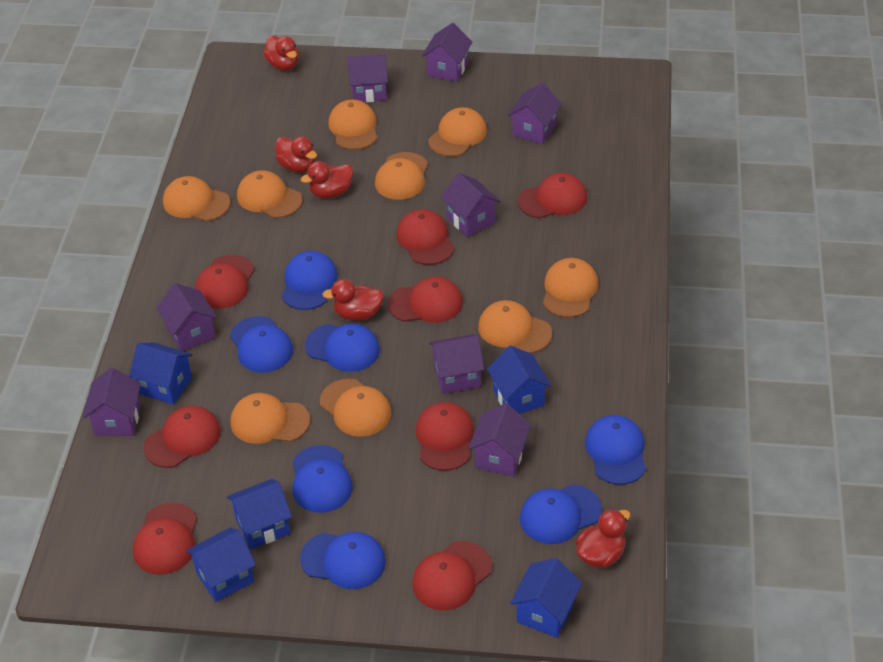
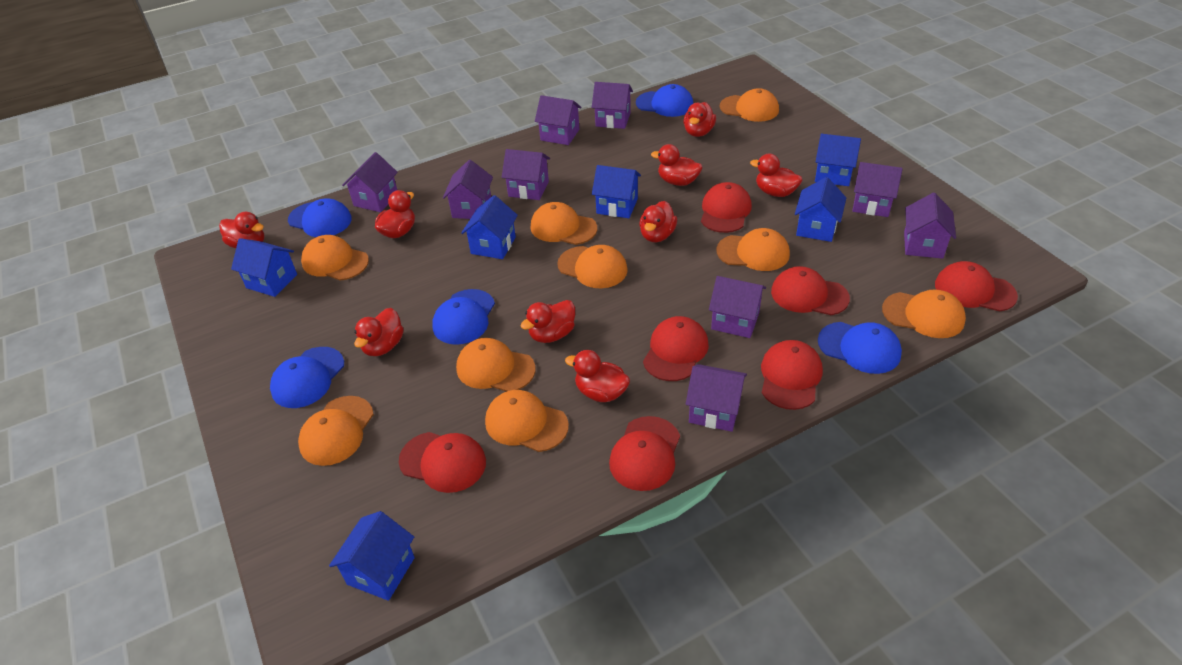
blue cap: [230,316,293,373] [282,251,338,310] [292,445,353,513] [300,532,386,589] [305,324,380,372] [520,484,602,544] [585,415,646,485] = 7 -> [270,347,344,408] [288,199,352,237] [432,289,495,345] [636,84,693,117] [818,322,902,374] = 5
blue house: [129,342,193,405] [186,527,256,602] [227,479,292,549] [487,346,551,414] [510,558,582,638] = 5 -> [231,238,297,297] [329,511,415,601] [461,195,518,259] [592,165,641,218] [795,177,846,242] [815,134,861,186] = 6
purple house: [83,368,141,436] [156,283,217,351] [347,54,388,102] [422,23,472,82] [429,334,484,394] [441,173,501,237] [469,403,531,477] [508,83,562,144] = 8 -> [342,152,398,212] [443,160,493,219] [502,149,550,200] [535,95,582,145] [592,82,633,129] [686,364,747,432] [709,276,766,338] [852,162,903,217] [904,192,956,259] = 9
red cap: [133,503,197,575] [143,406,221,468] [195,255,255,309] [388,276,463,323] [396,209,454,265] [412,541,492,611] [415,402,474,471] [518,173,587,218] = 8 -> [399,432,486,493] [609,416,680,491] [643,316,709,381] [701,182,752,233] [761,340,823,410] [771,266,850,315] [935,261,1018,312] = 7
red duck: [263,35,299,70] [275,136,317,173] [301,161,353,198] [322,279,384,321] [576,509,630,568] = 5 -> [219,212,265,248] [354,308,404,356] [375,190,415,238] [521,300,575,343] [565,350,630,402] [639,201,677,242] [651,144,702,186] [684,102,716,137] [750,154,802,197] = 9

